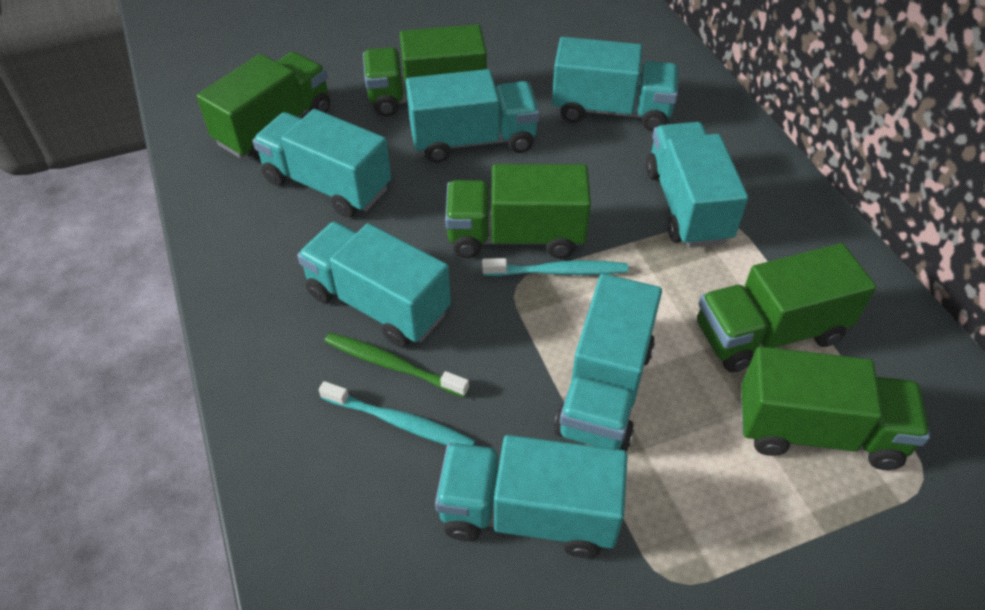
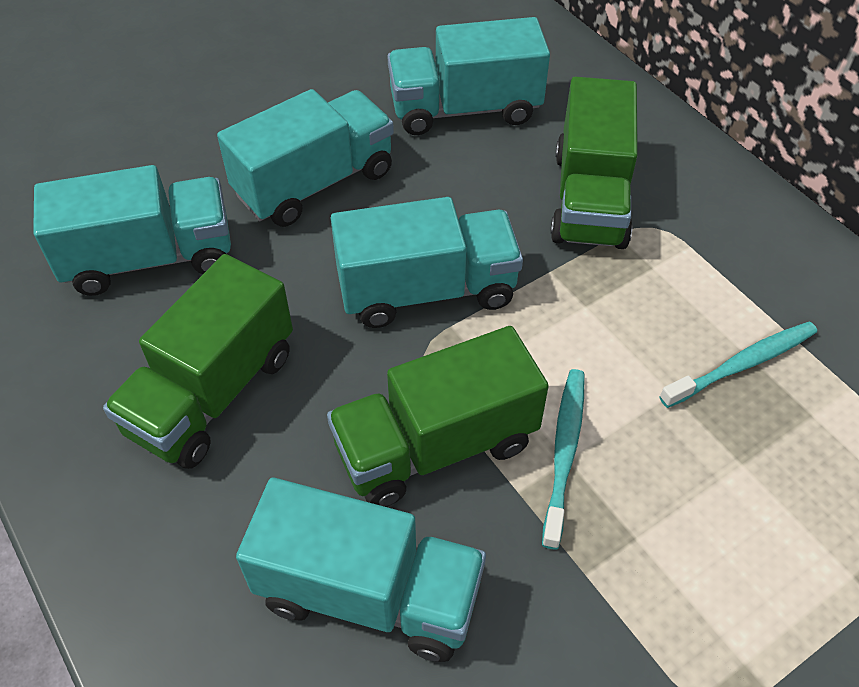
green toothbrush: [324,333,469,397] = 1 -> none = 0
green truck: [197,52,330,160] [363,24,487,117] [445,164,591,259] [697,243,876,372] [741,346,930,470] = 5 -> [103,254,293,469] [327,326,549,507] [550,77,638,249] = 3
turquoise truck: [252,109,391,217] [297,222,451,347] [406,69,540,163] [435,435,628,558] [552,37,679,131] [554,274,662,452] [645,122,748,247] = 7 -> [33,165,231,296] [217,89,394,227] [236,478,486,662] [331,197,523,328] [387,17,550,135] = 5

